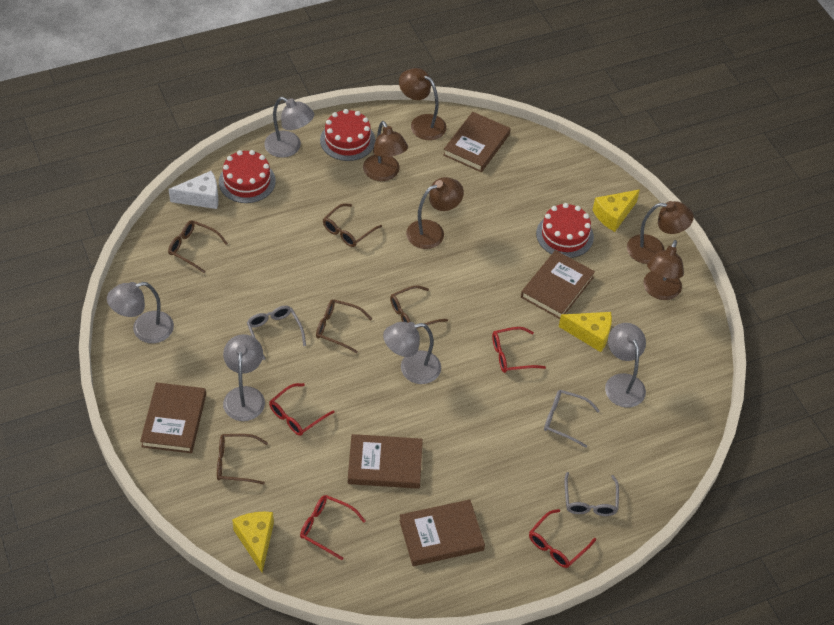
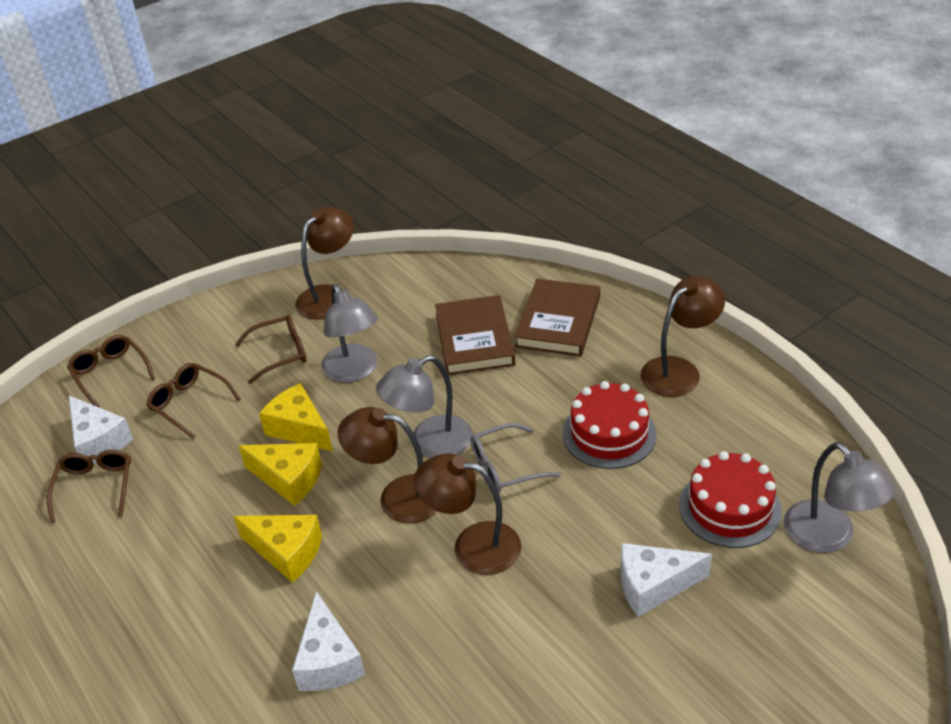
brown book: [140,382,206,453] [348,434,423,489] [399,500,485,566] [443,112,511,172] [521,250,595,319] = 5 -> [435,295,516,375] [515,278,600,357] = 2
brown glasses: [168,220,228,273] [217,434,268,484] [316,300,372,353] [323,203,382,247] [390,286,448,329] = 5 -> [47,450,131,523] [67,335,155,407] [146,363,241,439] [235,315,307,384] = 4
brown lamp: [363,121,408,181] [399,68,446,140] [406,177,464,249] [627,201,694,264] [643,240,684,300] = 5 -> [295,207,354,319] [338,407,438,524] [414,453,521,575] [640,276,725,397] = 4
grey glasses: [247,306,306,360] [544,390,600,448] [564,472,619,516] = 3 -> [471,423,561,493] = 1
grey lamp: [107,282,174,343] [223,334,265,421] [264,97,314,158] [383,322,441,384] [605,323,646,408] = 5 -> [321,284,378,383] [376,355,473,458] [784,442,895,553] = 3
red cake: [219,150,276,203] [320,109,375,161] [536,203,594,258] = 3 -> [563,381,657,469] [679,451,782,548] = 2
red glasses: [269,383,335,436] [300,495,366,560] [492,327,546,373] [529,509,596,568] = 4 -> none = 0
white cheese: [168,171,218,209] = 1 -> [69,396,133,464] [292,591,365,691] [620,543,712,617] = 3

